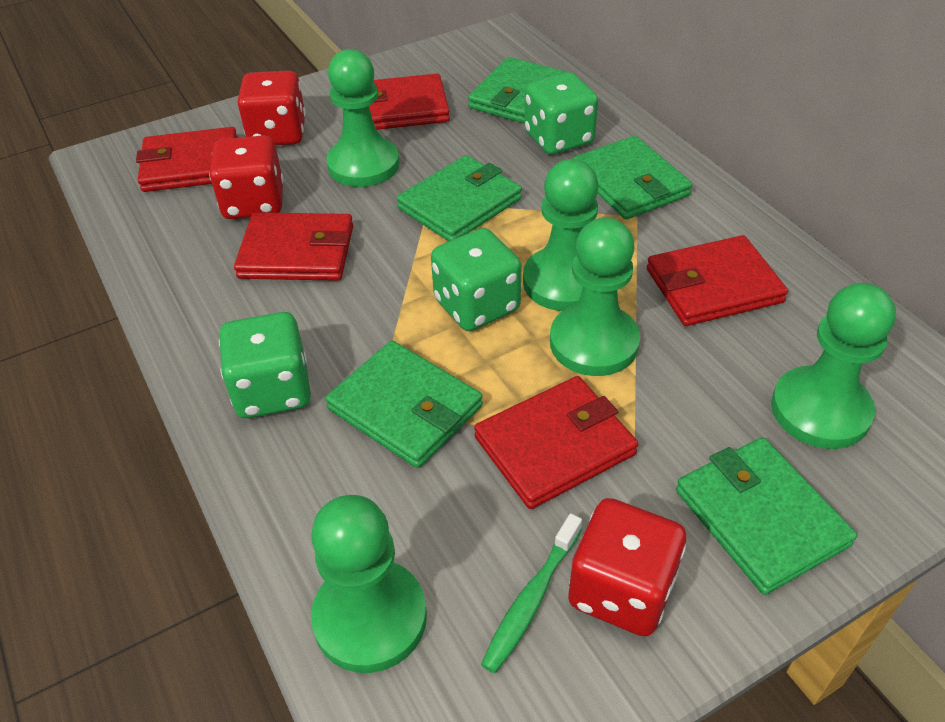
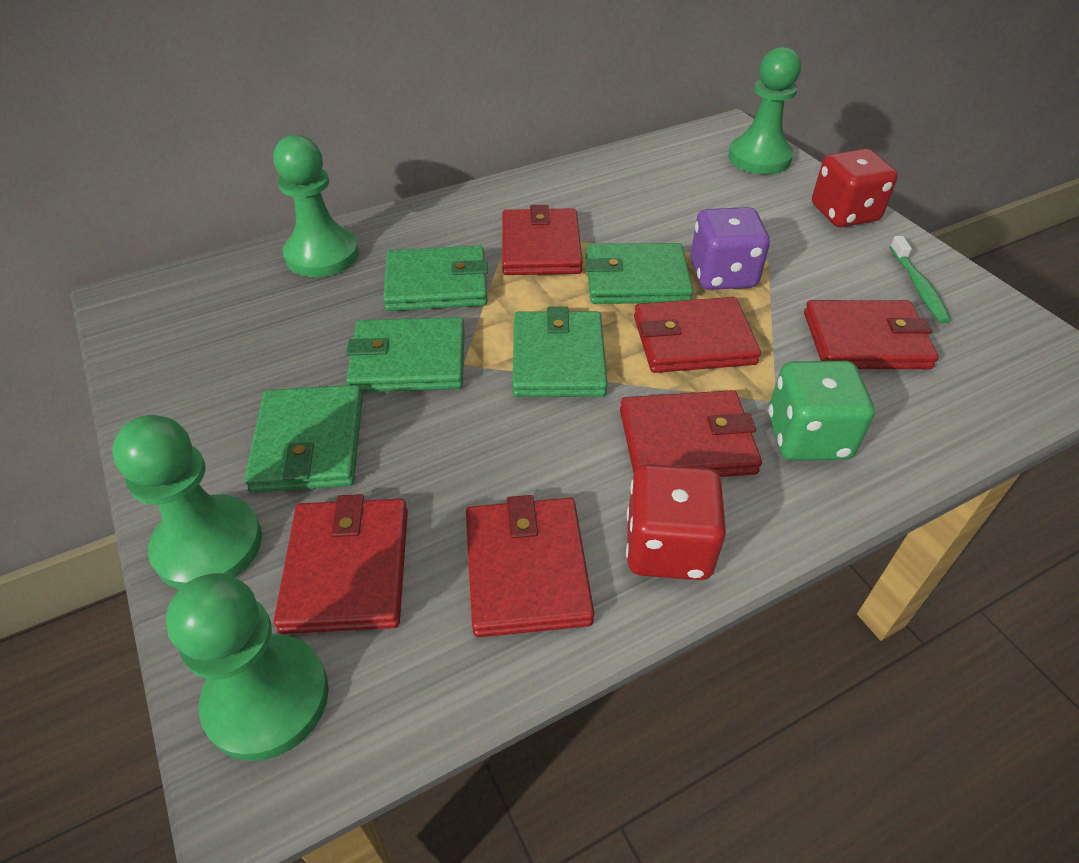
green dice: [219,312,311,418] [431,228,521,331] [524,72,598,154] = 3 -> [768,361,875,461] = 1
green pawn: [311,495,427,673] [326,49,399,187] [523,159,599,311] [550,218,640,376] [771,283,896,449] = 5 -> [112,415,262,590] [166,573,329,761] [273,135,359,277] [728,47,801,174] = 4
purple dice: none = 0 -> [690,207,770,290] = 1
red dice: [209,135,284,219] [238,71,306,145] [568,498,686,637] = 3 -> [626,464,726,580] [812,149,898,227] = 2
red wallet: [136,127,238,192] [234,212,353,281] [369,73,450,130] [474,376,638,509] [647,235,788,326] = 5 -> [274,494,408,634] [466,495,594,637] [502,205,583,275] [620,390,762,477] [634,297,761,373] [804,300,939,369] = 6

